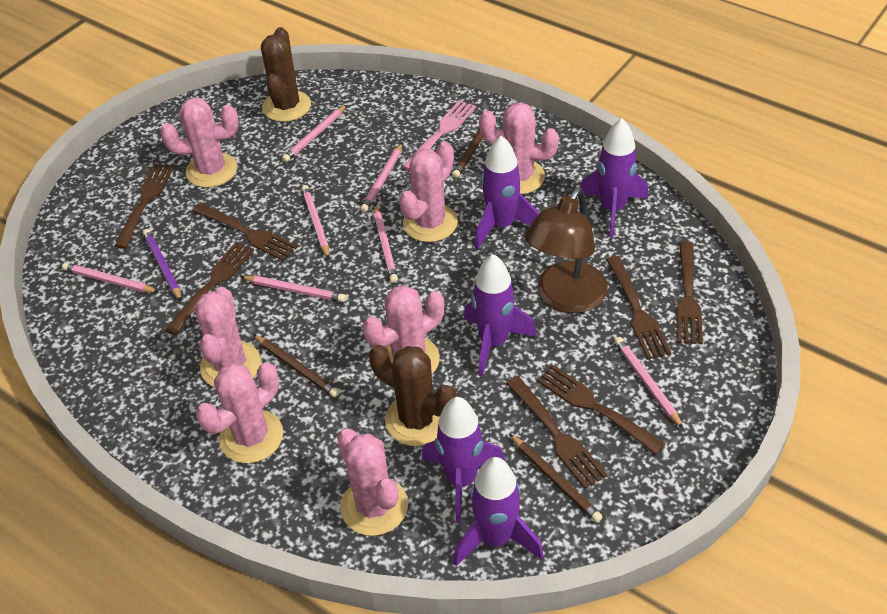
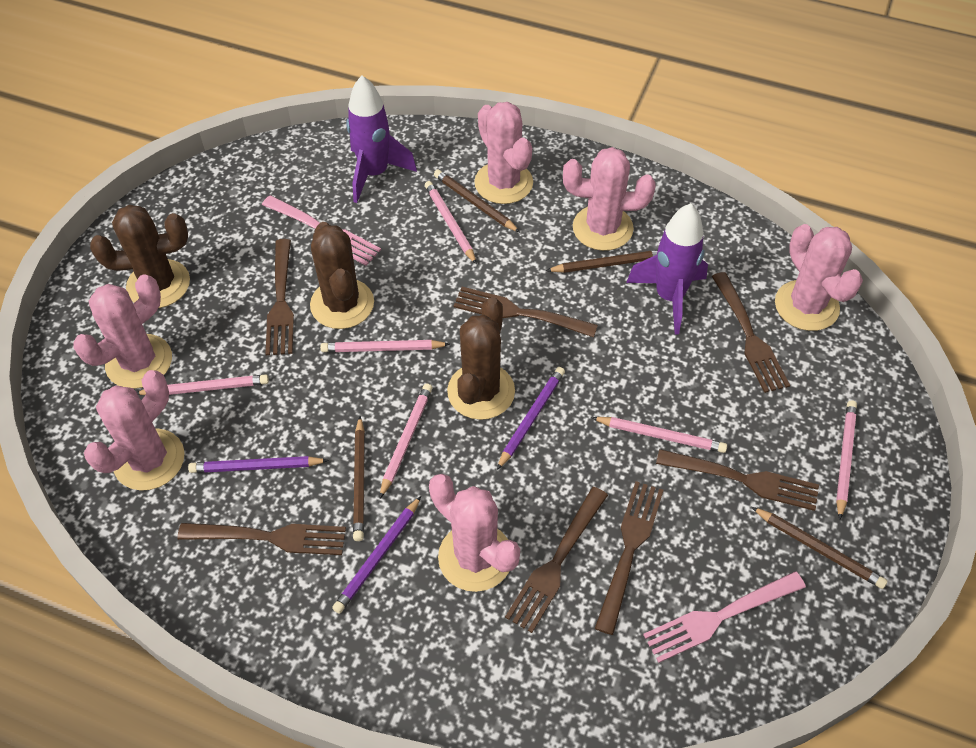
brown cactus: [261,27,311,122] [369,345,456,446] = 2 -> [90,205,190,308] [310,222,374,329] [447,297,515,420] = 3
brown lamp: [524,187,608,313] = 1 -> none = 0
brown pencil: [253,335,339,397] [452,113,494,178] [510,434,602,523] = 3 -> [353,416,365,541] [434,169,520,232] [546,250,658,273] [751,507,887,589] = 4
pink cactus: [161,97,239,188] [194,287,261,387] [196,362,283,463] [337,429,408,536] [363,285,444,374] [399,141,458,242] [479,102,559,194] = 7 -> [74,274,172,389] [84,370,185,490] [429,474,520,592] [474,102,533,204] [563,147,656,251] [775,224,863,331] = 6
pink fork: [403,100,476,171] = 1 -> [262,196,381,266] [643,571,806,663] = 2
pink pencil: [62,263,159,293] [240,276,346,302] [282,105,347,162] [302,185,329,259] [360,143,403,212] [374,205,398,283] [615,337,683,428] = 7 -> [137,374,269,395] [320,340,450,352] [380,383,433,498] [425,181,477,264] [591,417,727,453] [836,400,857,520] = 6
purple pencil: [143,229,181,301] = 1 -> [188,456,329,473] [332,496,421,614] [497,367,565,470] = 3
purple rocket: [421,397,505,523] [454,457,544,566] [464,254,537,377] [475,136,539,249] [580,118,648,238] = 5 -> [346,76,417,203] [626,203,708,335] = 2

